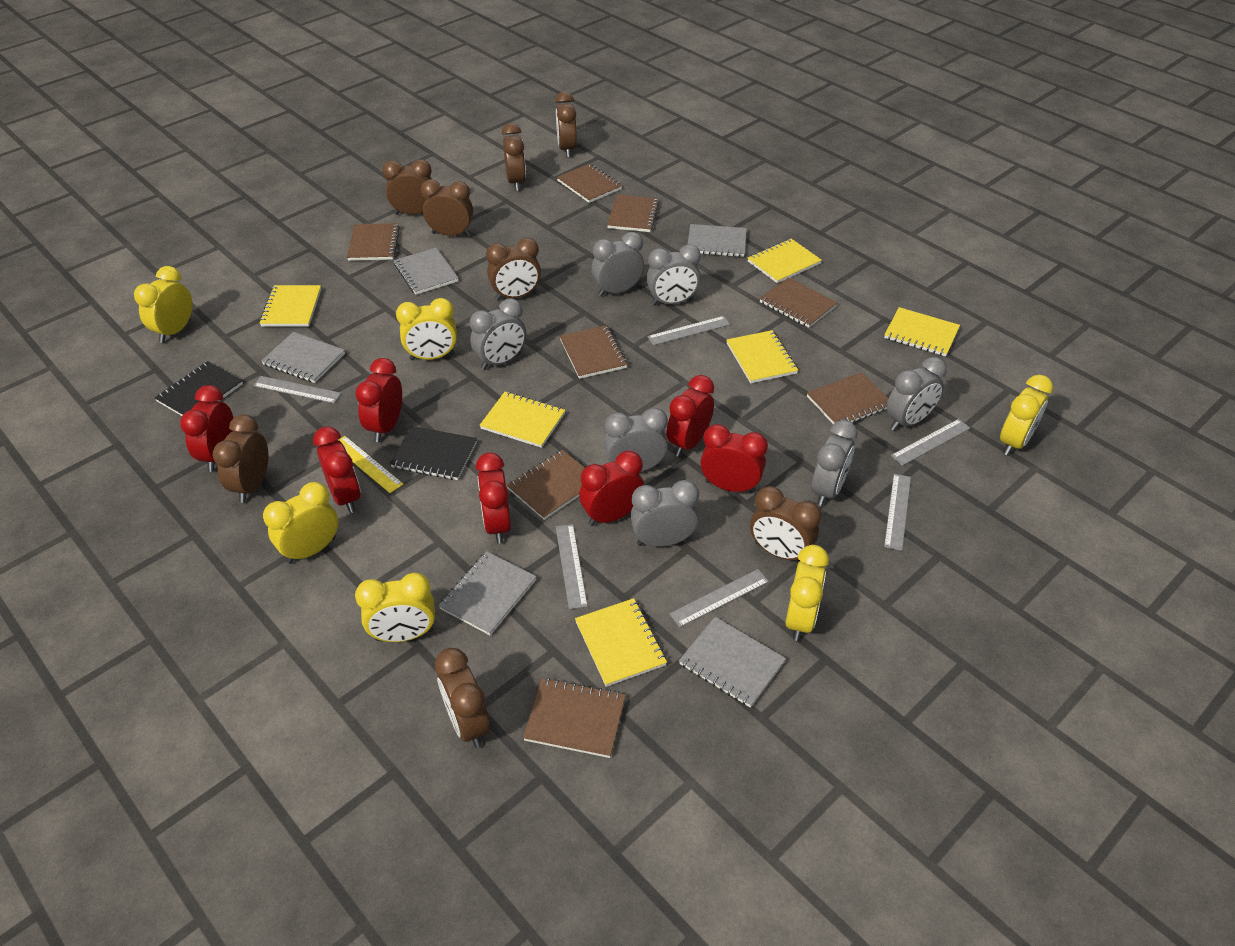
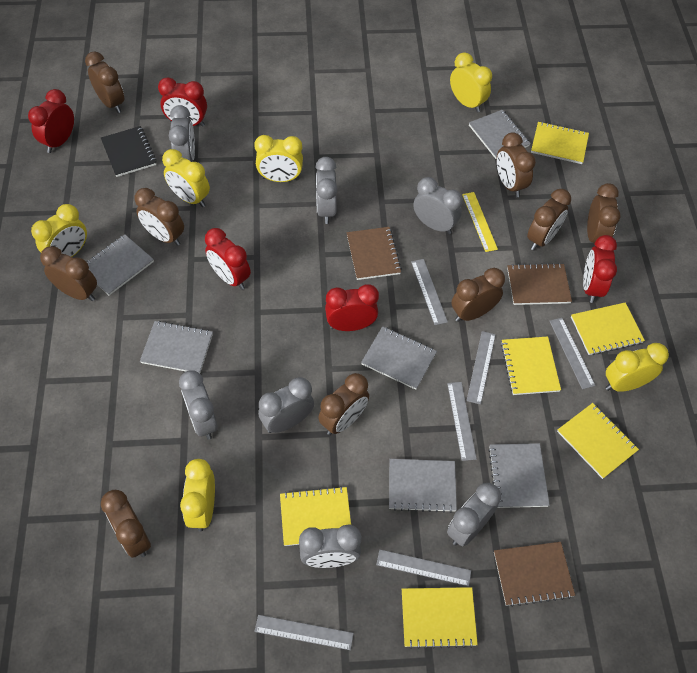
black notebook: [155,361,243,416] [390,426,477,480] = 2 -> [101,126,157,177] = 1
brown clock: [213,414,268,503] [382,159,432,215] [421,179,473,236] [435,648,490,748] [486,238,541,301] [502,123,526,191] [555,92,577,157] [750,486,821,561] = 8 -> [40,246,97,301] [85,51,124,113] [101,490,151,558] [135,188,184,246] [318,373,369,435] [451,268,505,322] [497,132,536,197] [527,189,571,251] [587,183,621,246] = 9
brown notebook: [347,223,400,261] [507,450,585,520] [523,678,626,758] [557,164,622,203] [560,326,627,379] [607,195,659,232] [760,278,838,328] [807,372,888,424] = 8 -> [347,227,402,280] [494,542,575,607] [507,263,572,305] = 3
grey notebook: [261,332,345,383] [394,248,459,295] [438,551,537,635] [679,617,786,708] [688,224,747,257] = 5 -> [87,234,154,296] [140,321,213,373] [361,326,437,390] [389,459,457,513] [469,110,531,159] [488,443,550,508] = 6
red clock: [180,385,233,472] [313,426,361,513] [355,358,402,442] [476,452,511,544] [579,451,644,526] [666,375,714,457] [700,424,768,493] = 7 -> [28,89,74,153] [158,77,207,127] [205,228,251,290] [325,284,379,331] [583,235,617,303] = 5

